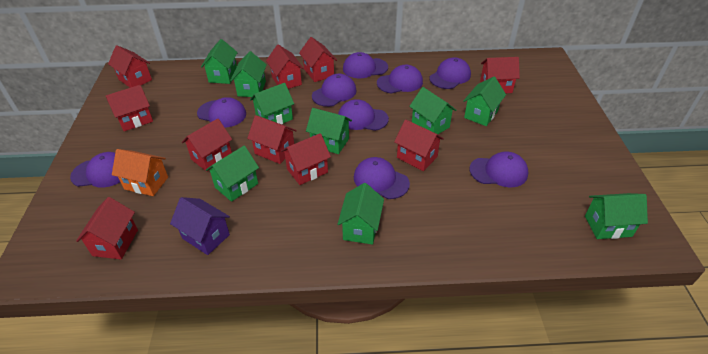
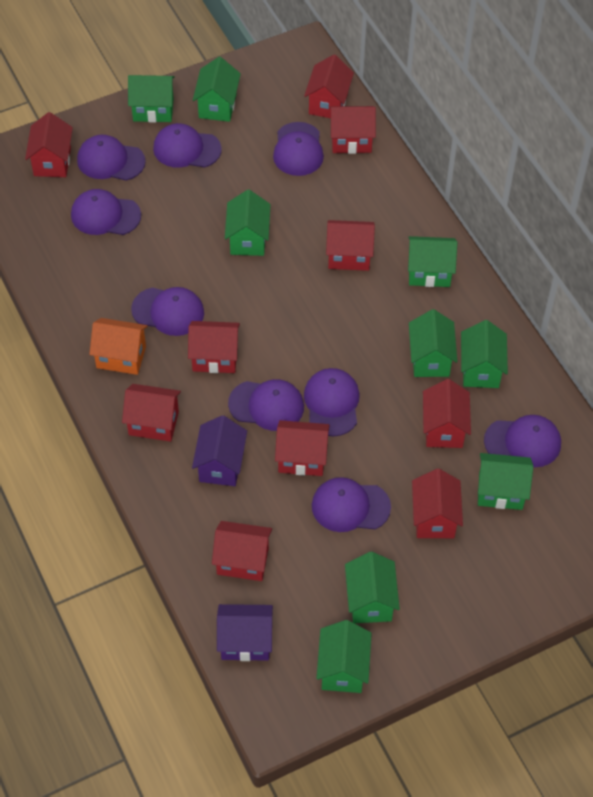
purple house: [170,197,230,255] = 1 -> [192,415,247,486] [217,604,273,661] = 2

